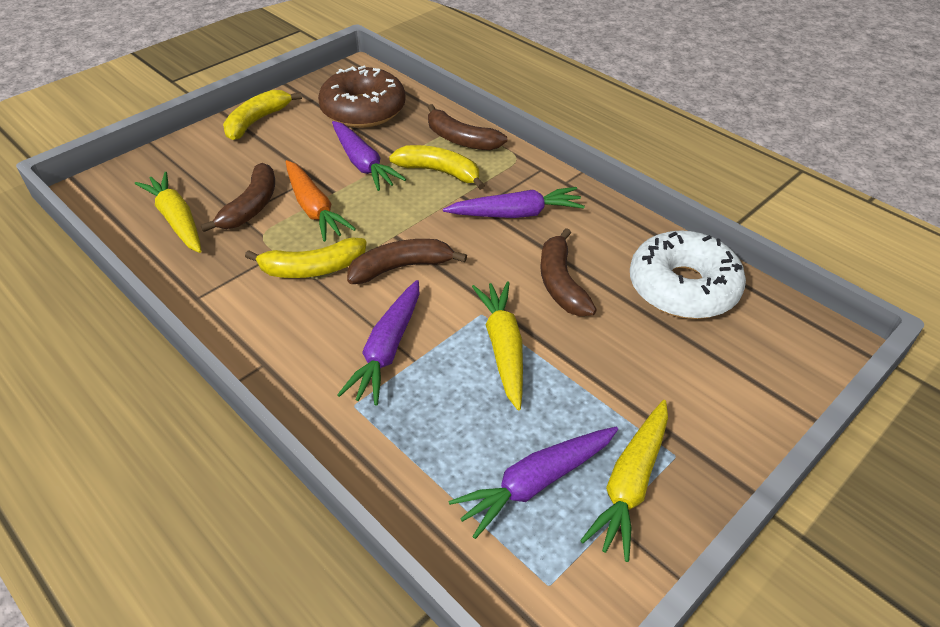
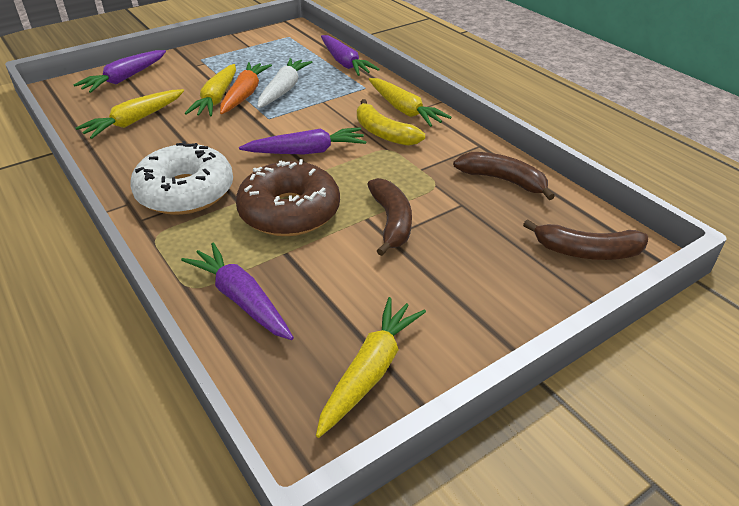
brown banana: [201,163,275,232] [347,239,467,284] [428,104,507,150] [540,228,597,316] = 4 -> [367,178,412,256] [453,152,555,200] [523,219,648,260] = 3
white carrot: none = 0 -> [257,58,313,108] = 1
yellow banana: [223,90,302,140] [245,238,367,278] [389,145,485,190] = 3 -> [357,99,425,146] = 1
yellow carrot: [135,172,201,253] [472,281,523,410] [580,400,668,562] = 3 -> [76,89,184,139] [185,64,236,116] [316,297,426,438] [369,78,452,127] = 4

